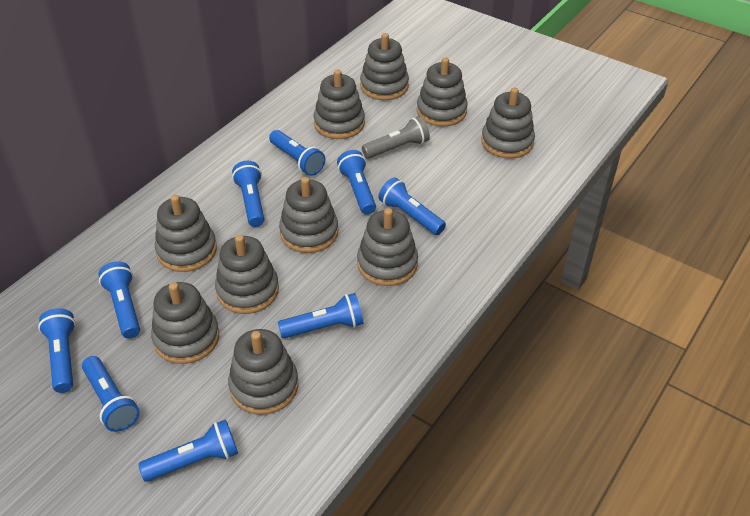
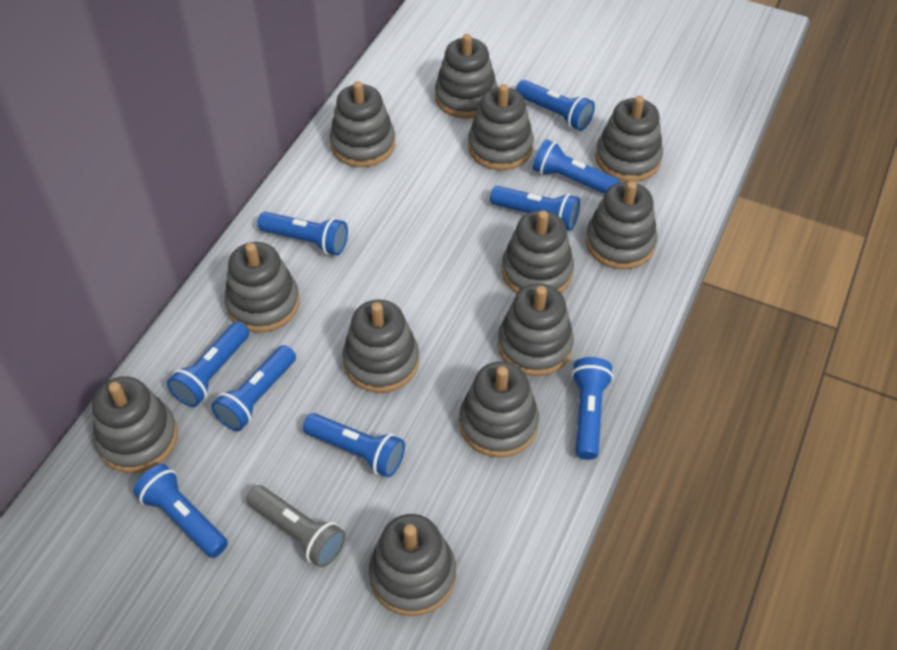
grey stacking toy: [151,282,219,364] [155,195,217,272] [215,235,279,314] [228,329,298,415] [279,177,338,253] [314,69,365,139] [357,208,418,286] [360,33,409,100] [417,58,468,126] [481,88,535,159] = 10 -> [92,376,178,473] [225,242,300,332] [330,81,395,167] [342,300,419,393] [369,514,456,616] [435,34,498,119] [459,362,539,457] [468,84,534,170] [498,284,574,376] [502,210,574,293] [586,181,657,269] [595,96,663,182] = 12

